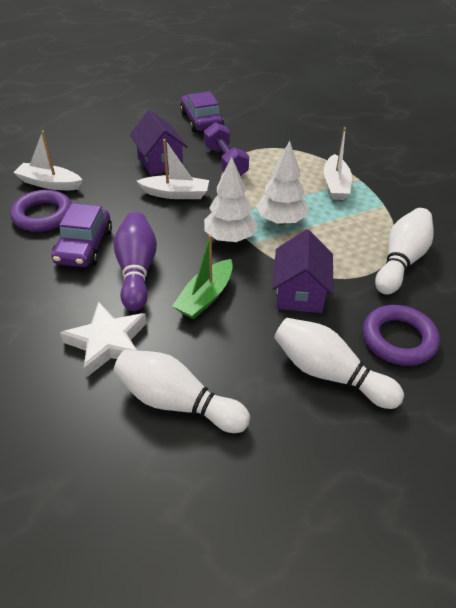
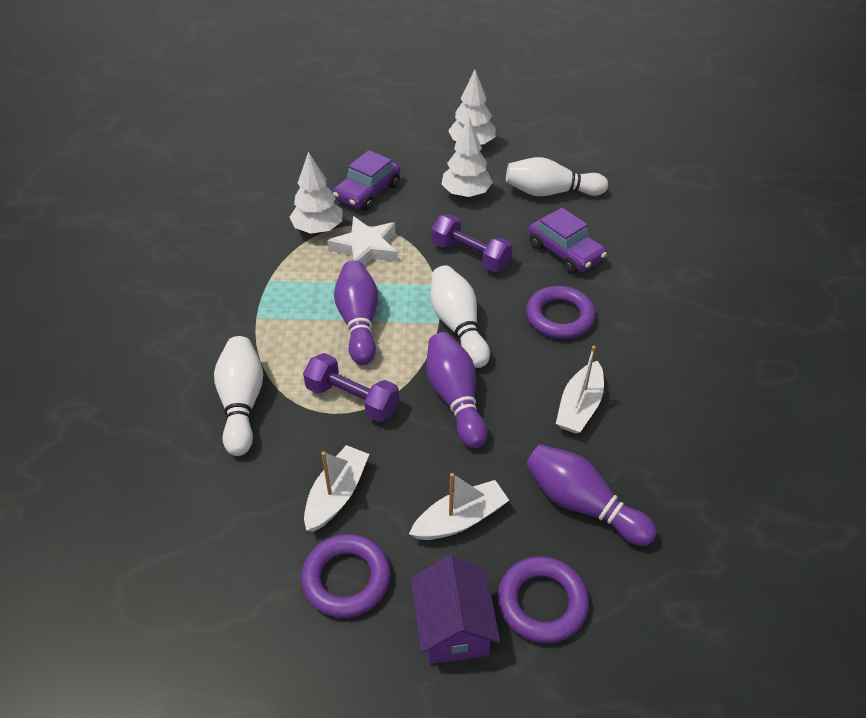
green boat: [172,234,233,319] = 1 -> none = 0
purple bowling pin: [113,212,157,311] = 1 -> [334,260,378,365] [426,332,487,448] [526,444,657,546] = 3
purple dumbbell: [204,122,249,176] = 1 -> [303,353,399,422] [432,214,513,272] = 2
purple house: [130,110,188,175] [272,229,334,313] = 2 -> [411,555,500,664] = 1
purple ring: [10,190,72,232] [363,305,440,366] = 2 -> [301,534,391,618] [498,556,589,643] [526,286,596,339] = 3
white tree: [204,157,258,242] [256,141,308,225] = 2 -> [290,152,343,234] [441,118,493,198] [448,70,496,145] = 3

